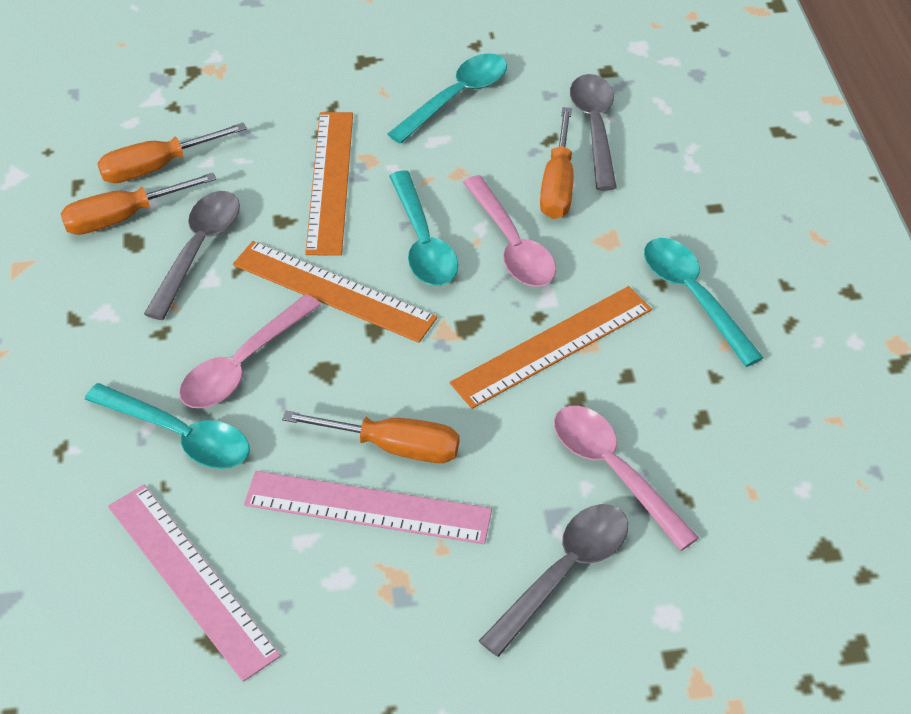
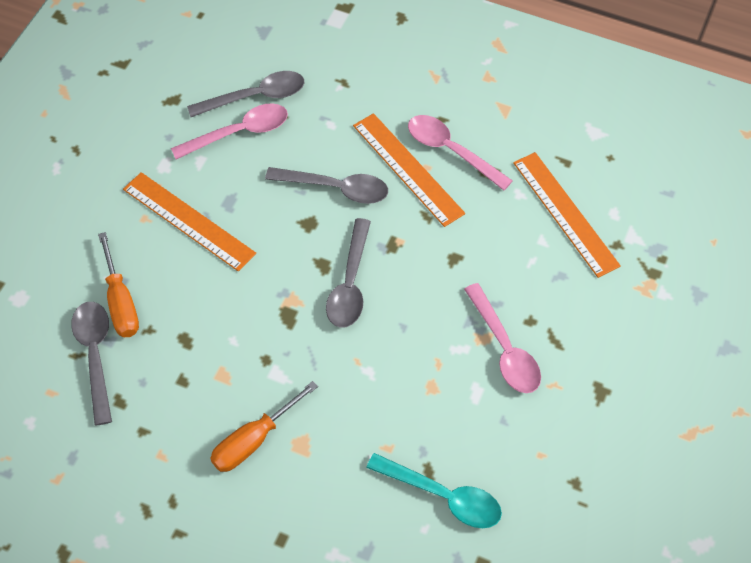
grey spoon: [144,191,240,320] [479,504,628,657] [570,74,617,191] = 3 -> [71,302,112,426] [187,71,304,117] [265,167,388,204] [326,218,371,328] = 4
orange screwdriver: [60,173,217,235] [97,123,247,183] [282,410,460,463] [540,107,573,219] = 4 -> [98,232,139,337] [210,381,318,472] = 2
pink ruler: [108,485,281,682] [244,471,492,544] = 2 -> none = 0
turquoise spoon: [85,383,250,469] [388,53,507,144] [389,170,458,286] [644,238,764,367] = 4 -> [366,453,502,528] = 1

